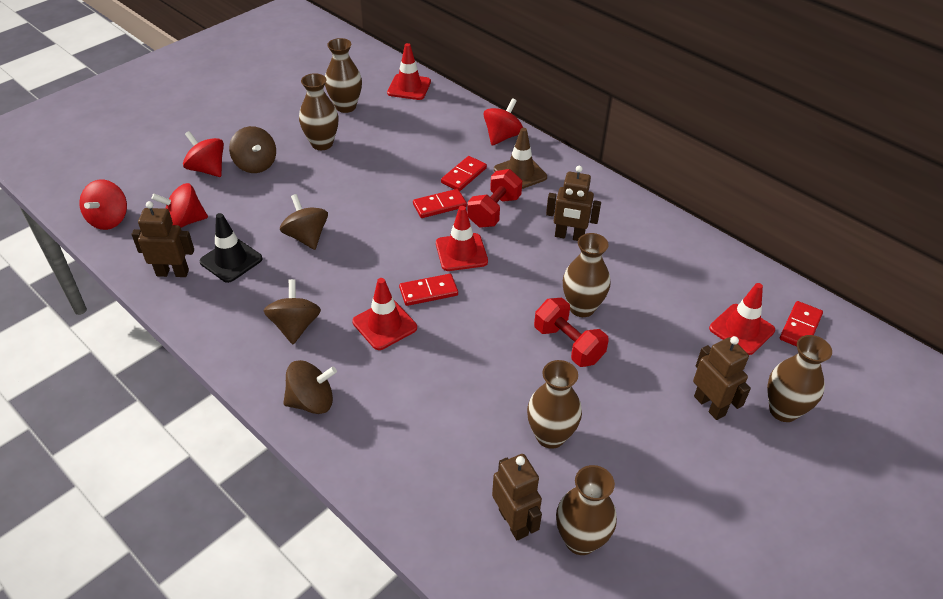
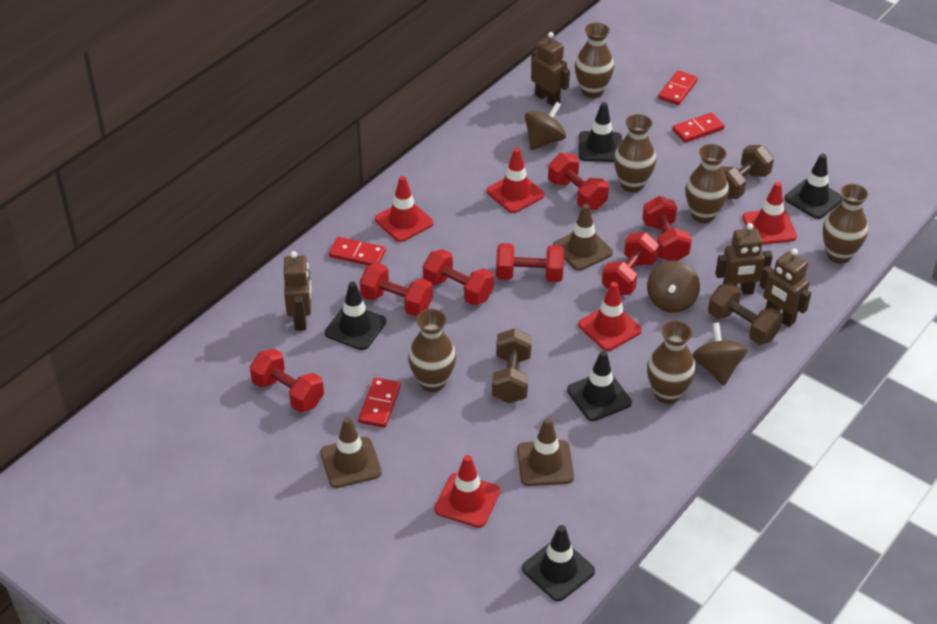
black traffic cone: [199,213,262,283] = 1 -> [325,282,386,350] [522,525,595,601] [567,351,632,421] [579,102,622,162] [784,154,843,219] = 5
brown dumbbell: none = 0 -> [492,328,532,403] [708,283,783,345] [722,145,774,199] = 3
brown spinning top: [229,126,276,173] [264,279,321,344] [280,194,328,250] [283,360,337,414] = 4 -> [525,102,566,150] [647,260,700,313] [692,322,747,386] = 3
brown traffic cone: [494,128,547,189] = 1 -> [320,417,382,488] [517,418,574,486] [553,204,613,271] = 3
red dumbbell: [467,169,522,228] [534,298,609,367] = 2 -> [250,349,324,412] [360,263,433,316] [423,249,494,306] [496,243,564,282] [548,153,609,210] [602,232,659,295] [642,196,692,261] = 7
red spinning top: [79,179,127,230] [151,183,208,228] [183,131,224,177] [483,98,523,146] = 4 -> none = 0
red traffic cone: [352,278,417,350] [387,43,431,100] [436,206,488,271] [709,283,775,355] = 4 -> [375,176,434,242] [434,455,500,528] [487,148,544,213] [578,282,642,351] [742,182,797,245] = 5

